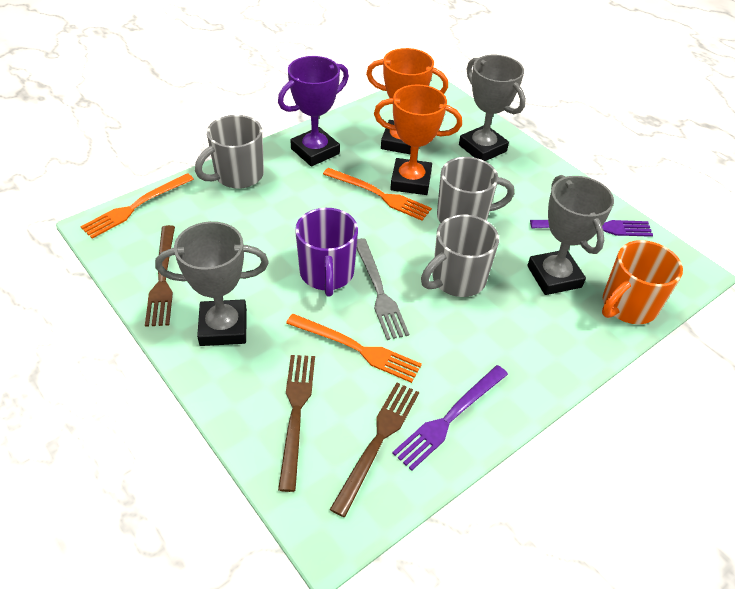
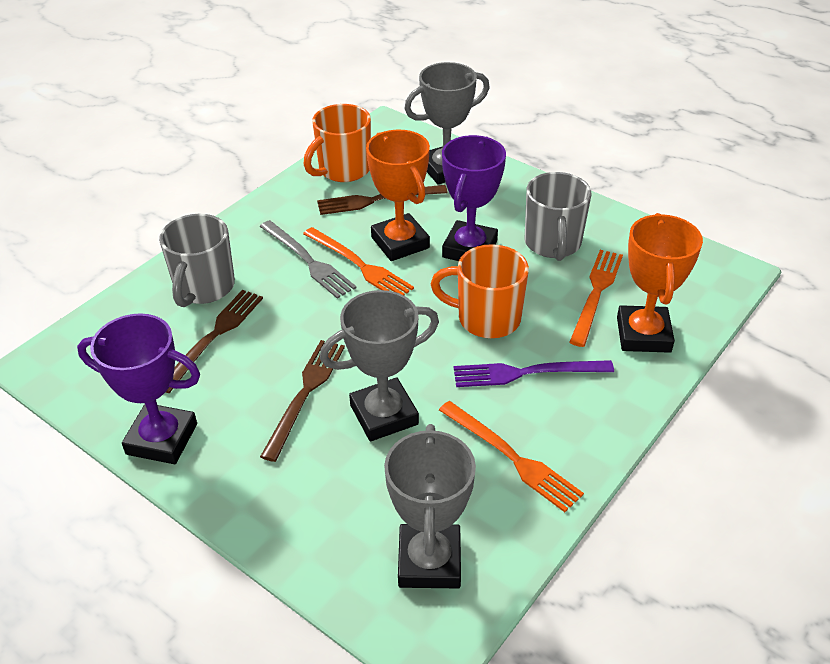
grey mug: [195,115,264,189] [421,214,499,297] [437,157,515,223] = 3 -> [159,214,235,307] [524,172,591,261] = 2
orange mug: [602,240,683,324] = 1 -> [303,104,371,182] [431,244,529,338] = 2
purple fork: [392,365,508,471] [530,220,653,237] = 2 -> [454,360,614,387] = 1
purple mug: [295,208,358,297] = 1 -> none = 0
purple trophy: [278,56,349,166] = 1 -> [77,313,200,464] [442,135,506,261] = 2

